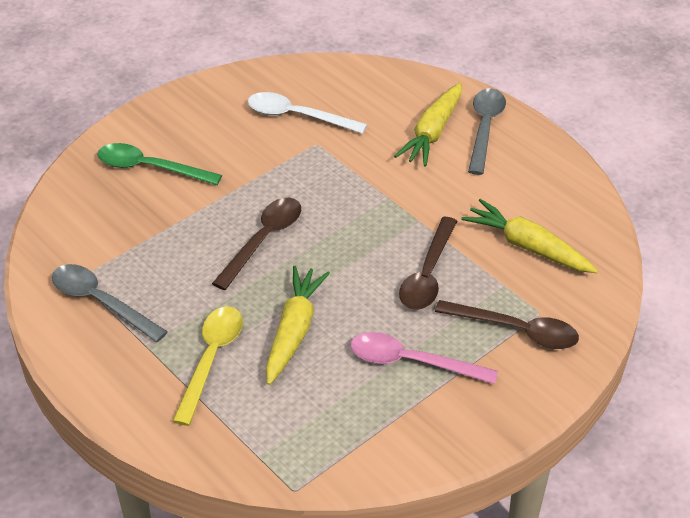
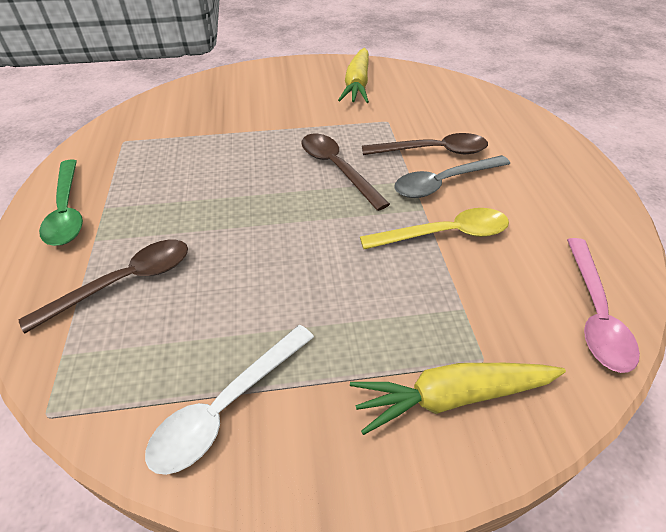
grey spoon: [52,264,168,342] [468,89,506,175] = 2 -> [394,155,510,198] = 1
yellow carrot: [266,266,330,385] [394,82,462,167] [461,199,598,273] = 3 -> [338,48,369,103] [350,363,566,435] = 2

